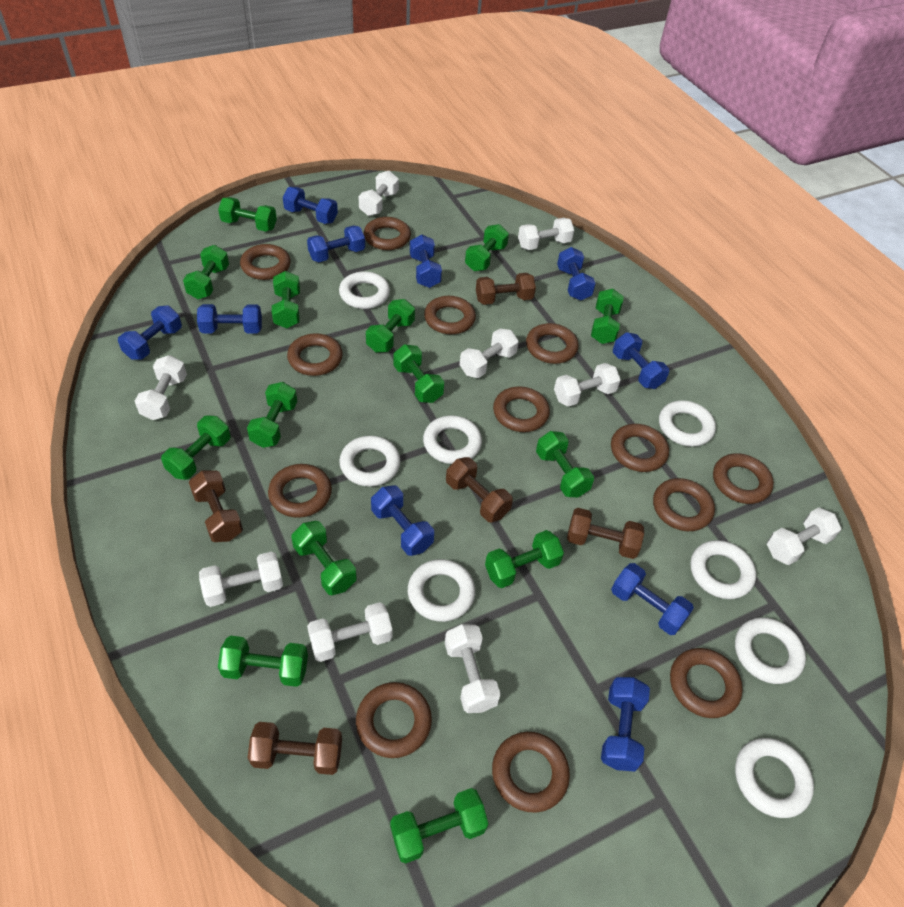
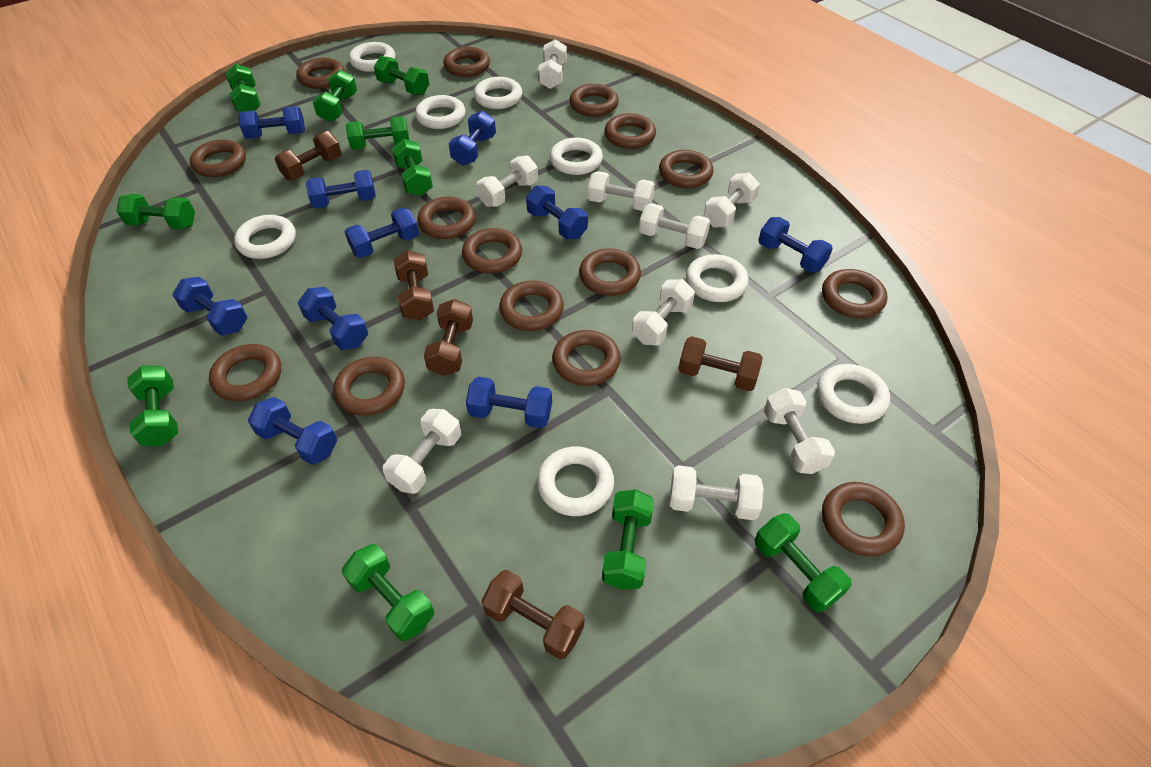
brown ring: [240,244,291,280] [268,464,332,518] [287,333,343,376] [356,682,432,758] [364,217,411,250] [424,296,476,334] [492,732,570,813] [493,386,550,432] [526,323,578,364] [611,424,669,472] [653,478,715,531] [670,648,743,718] [713,453,774,504] = 13 -> [190,139,246,177] [209,344,281,401] [297,58,345,89] [333,357,405,416] [417,197,476,239] [443,47,490,77] [462,228,522,274] [499,280,564,331] [552,330,621,386] [569,84,619,117] [579,248,641,296] [605,113,656,149] [659,150,713,188] [822,269,887,318] [822,482,905,556] = 15
green dumbbell: [161,415,231,480] [183,245,229,299] [218,197,277,232] [218,636,308,687] [247,382,297,448] [272,271,300,328] [291,521,356,595] [366,299,415,353] [390,788,488,863] [393,344,444,403] [465,224,509,271] [485,530,564,588] [536,431,594,497] [591,289,624,344] = 14 -> [116,194,195,229] [127,365,178,446] [226,64,261,112] [313,70,357,122] [342,544,434,641] [346,116,409,150] [374,56,429,95] [392,139,433,196] [602,489,654,590] [755,513,852,613] = 10

